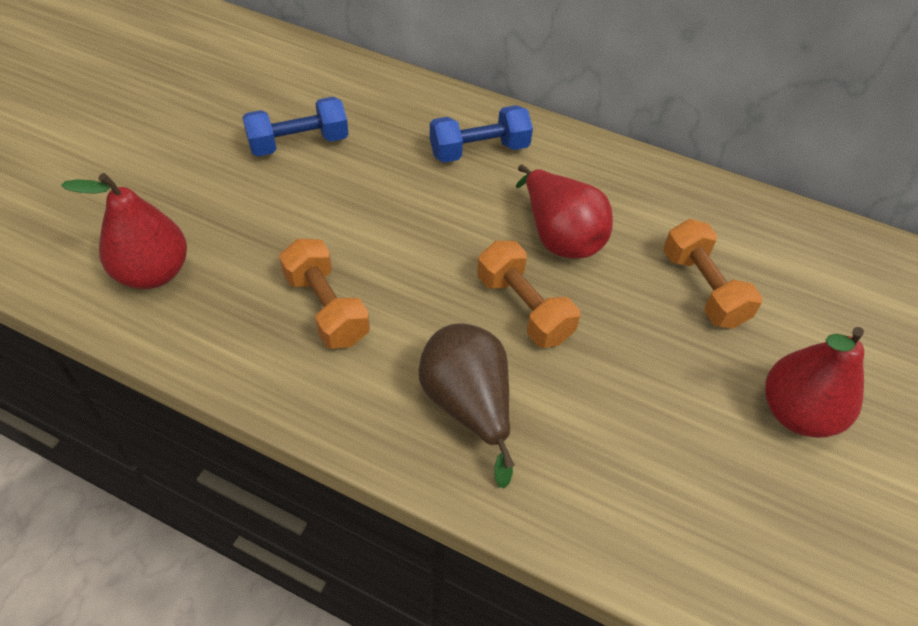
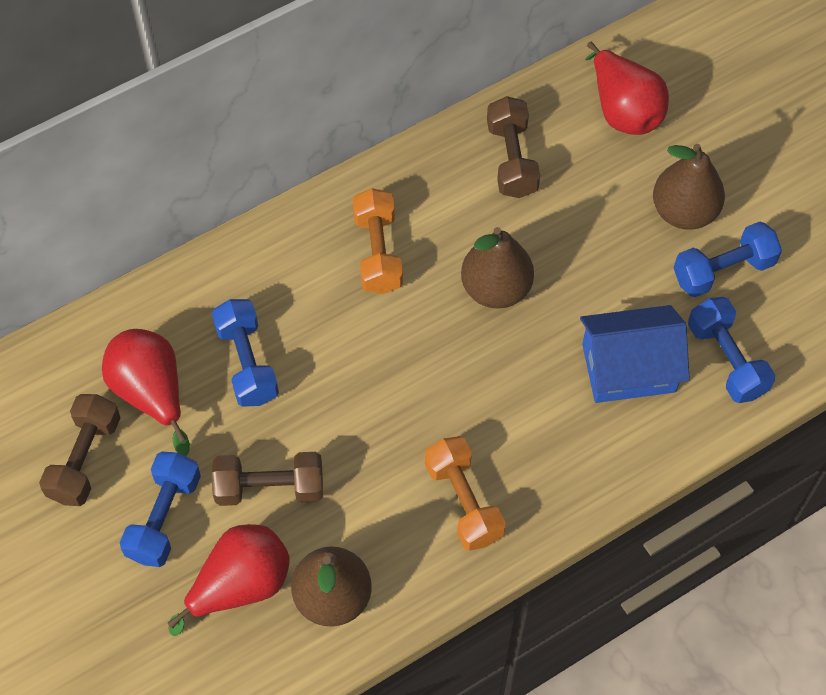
blue dumbbell: [242,97,349,156] [430,105,533,163] = 2 -> [120,452,201,567] [212,299,279,407] [674,221,782,297] [688,297,775,403] = 4
blue house: none = 0 -> [580,305,690,403] = 1
brown dumbbell: none = 0 -> [39,394,120,506] [212,452,323,506] [487,96,540,198] = 3
brown pear: [419,324,515,488] = 1 -> [291,546,372,627] [461,227,534,309] [653,144,725,230] = 3
orange dumbbell: [279,239,370,349] [477,241,580,348] [664,219,763,329] = 3 -> [353,188,403,294] [425,436,506,551] = 2

